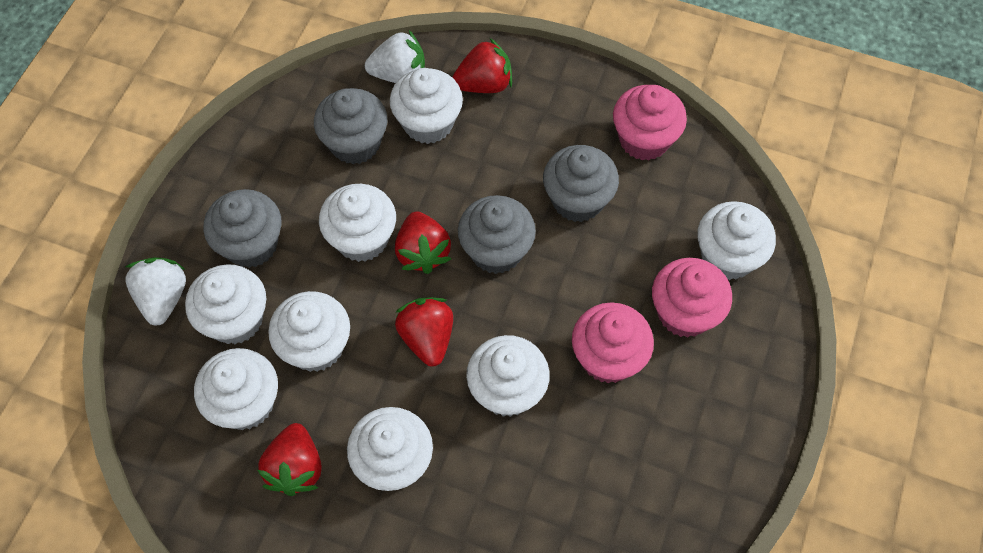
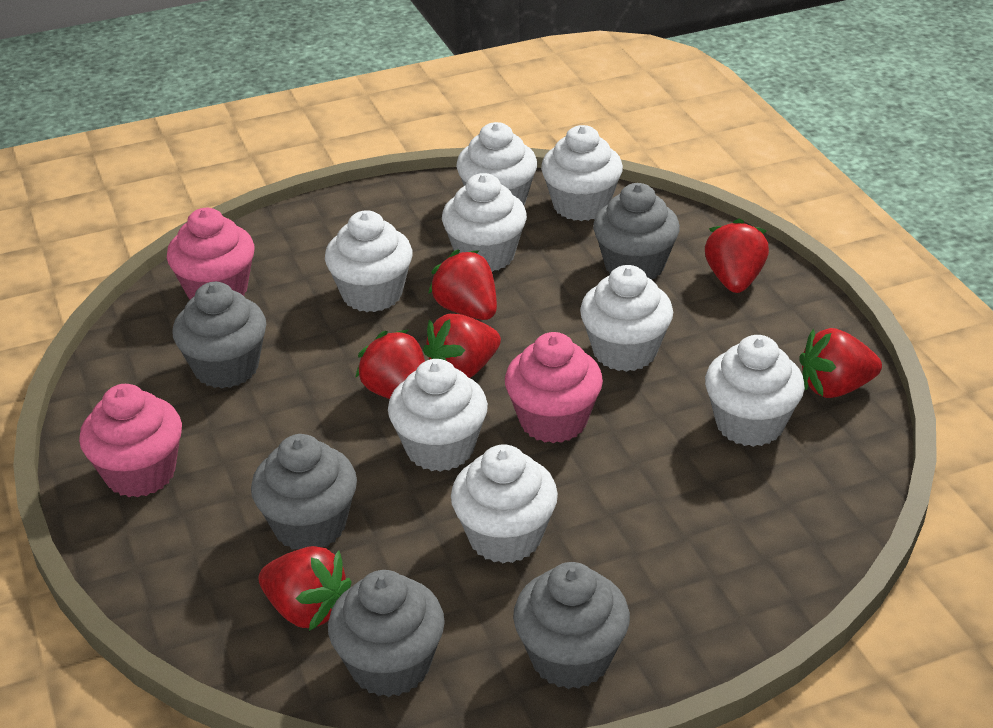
grey cupcake: [204,189,281,268] [314,88,388,164] [458,195,536,274] [543,145,619,222] = 4 -> [172,282,266,388] [251,434,357,550] [328,570,445,697] [513,562,630,689] [593,183,680,280] = 5
red strawberry: [257,423,322,496] [395,211,451,274] [395,297,453,367] [452,38,512,93] = 4 -> [259,546,352,631] [355,330,425,399] [423,314,501,378] [428,250,497,320] [705,218,769,293] [799,328,882,398] = 6
white strawberry: [125,257,186,326] [365,30,425,83] = 2 -> none = 0

